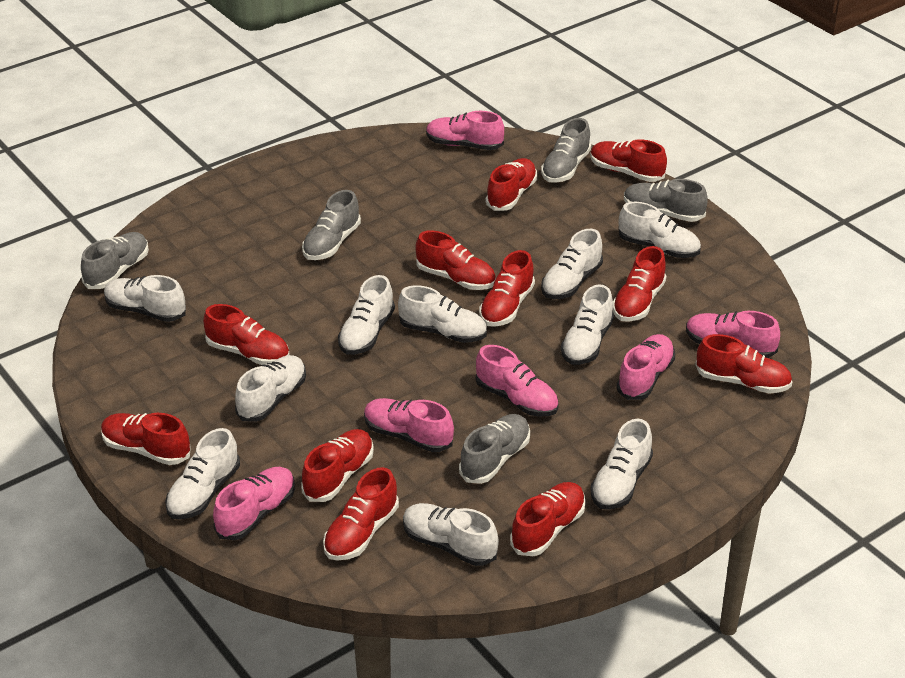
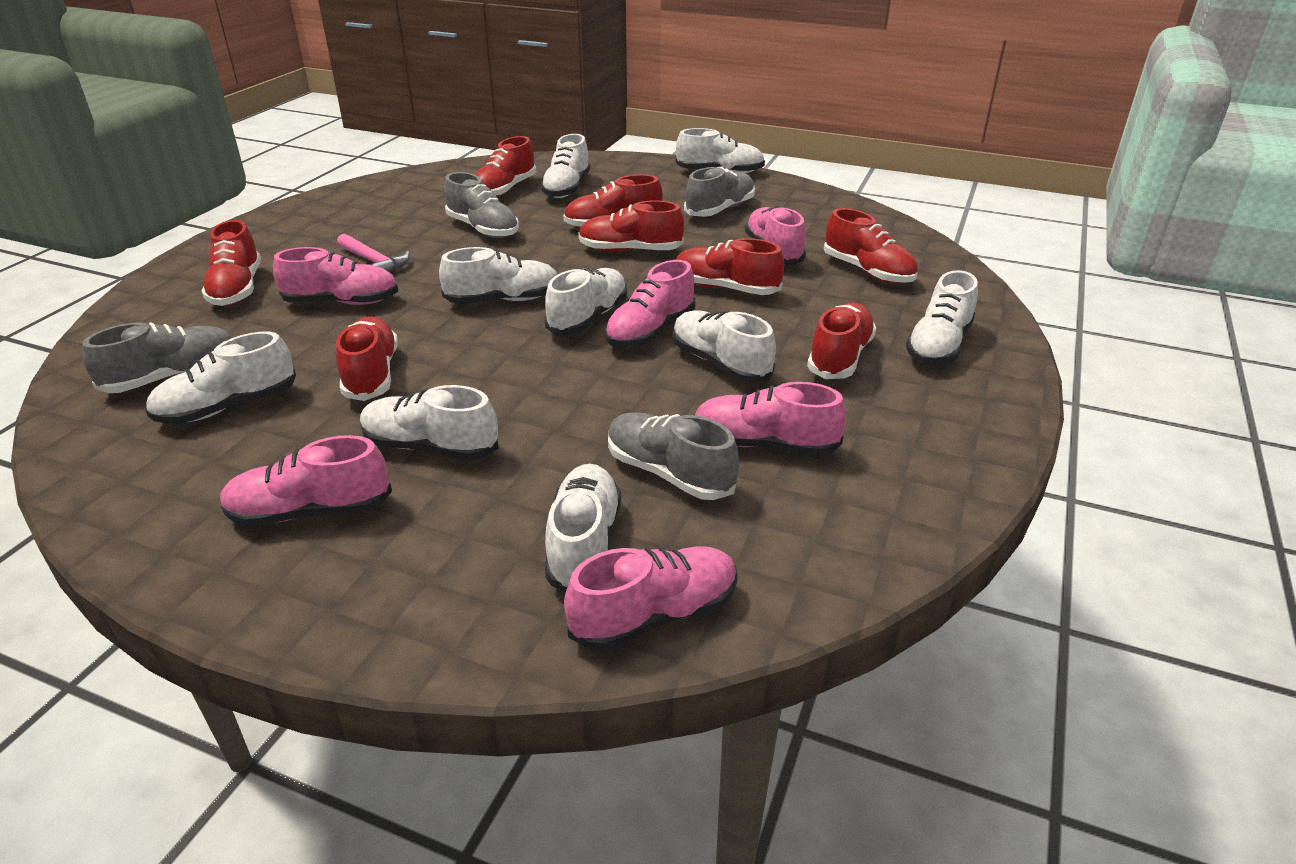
grey shoe: [81,232,149,289] [302,190,361,260] [459,414,530,484] [541,118,591,183] [624,179,708,222] = 5 -> [82,322,233,393] [444,172,519,238] [608,412,739,500] [684,167,755,217] = 4
pink hammer: none = 0 -> [337,234,410,273] = 1
red shoe: [101,413,191,465] [203,304,290,365] [301,429,374,502] [323,467,399,561] [415,230,496,290] [479,250,535,327] [486,158,537,211] [510,482,586,556] [590,139,667,182] [613,246,666,322] [695,334,792,394] = 11 -> [202,220,261,306] [336,317,398,401] [474,136,536,197] [563,175,663,228] [578,200,684,252] [676,238,784,295] [807,302,876,379] [824,208,918,283] = 8
white shoe: [104,275,186,322] [165,428,240,520] [235,355,306,422] [338,275,395,355] [398,285,487,343] [403,503,499,566] [541,229,603,299] [561,285,614,365] [591,419,653,510] [618,202,701,258] = 10 -> [145,332,296,424] [360,385,499,461] [439,247,557,304] [541,134,590,198] [545,268,627,335] [545,464,621,592] [673,310,776,383] [676,128,765,173] [906,270,978,365] = 9

